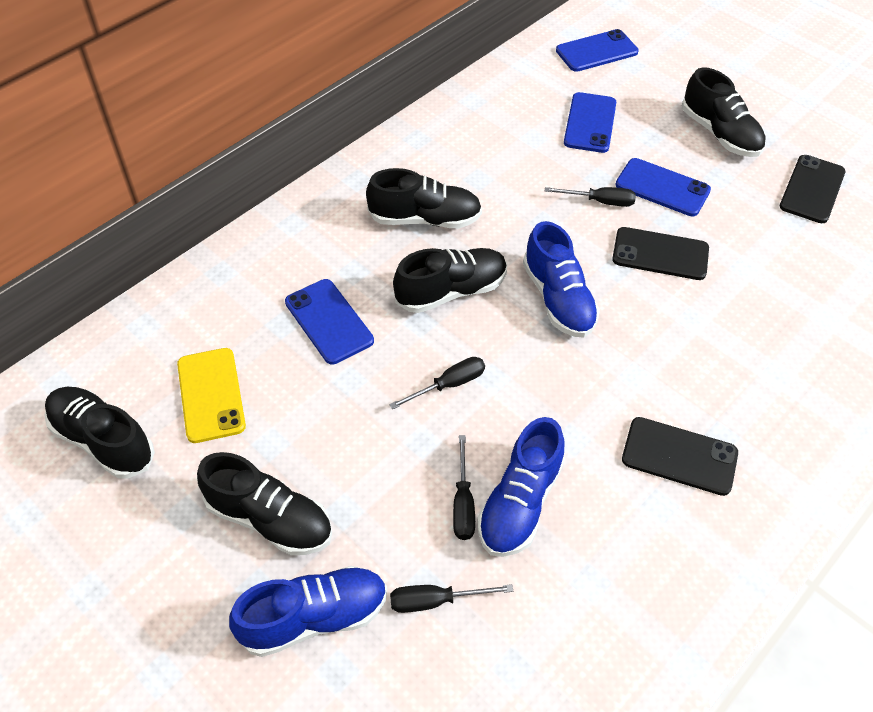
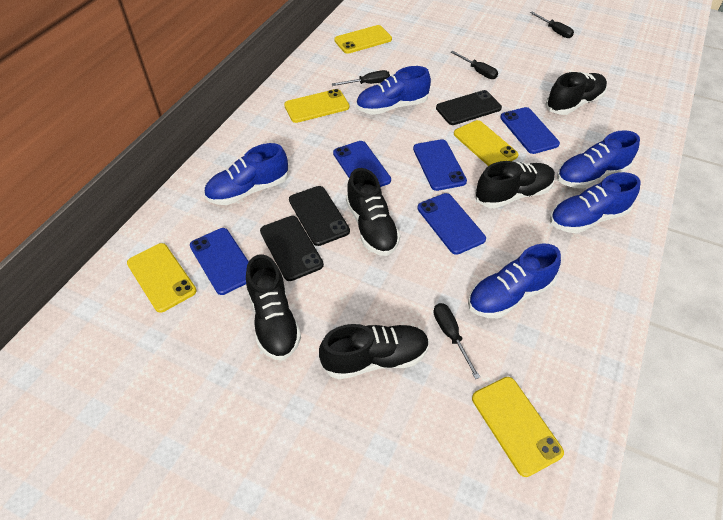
blue phone: [285,279,374,364] [556,29,639,72] [564,92,616,153] [615,158,711,216] = 4 -> [190,228,249,295] [333,141,391,187] [413,139,467,191] [417,193,486,255] [500,107,560,154] = 5
blue shoe: [229,566,387,657] [478,417,565,557] [523,221,600,338] = 3 -> [204,143,288,205] [356,66,431,115] [468,244,561,318] [550,172,640,233] [557,130,640,189] = 5
yellow phone: [177,348,246,443] = 1 -> [127,243,197,313] [284,89,349,123] [334,25,392,54] [454,120,519,166] [472,377,564,477] = 5

